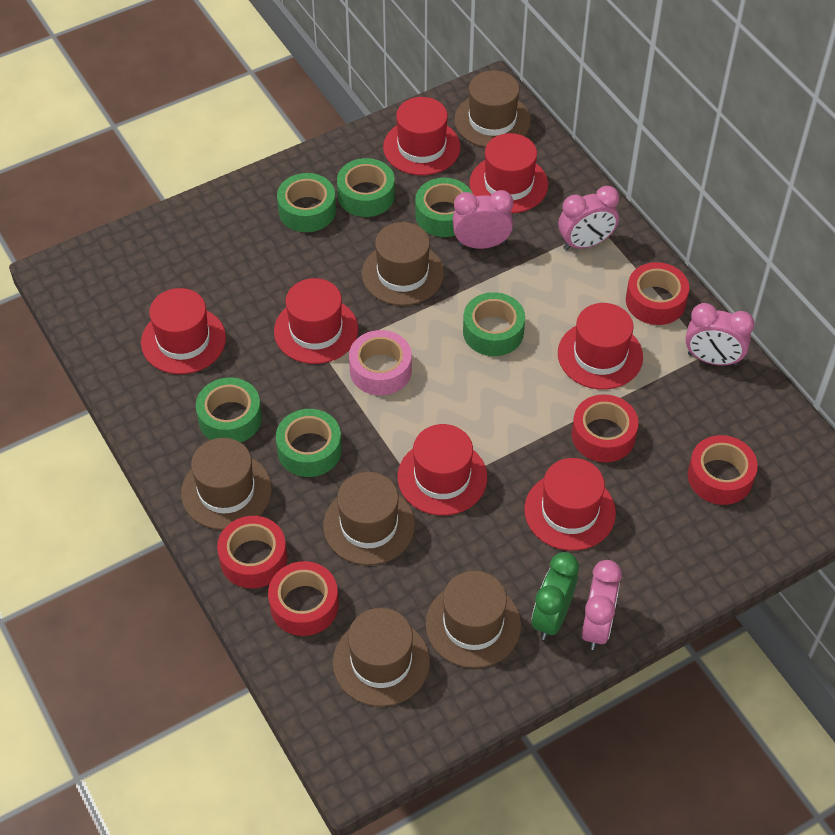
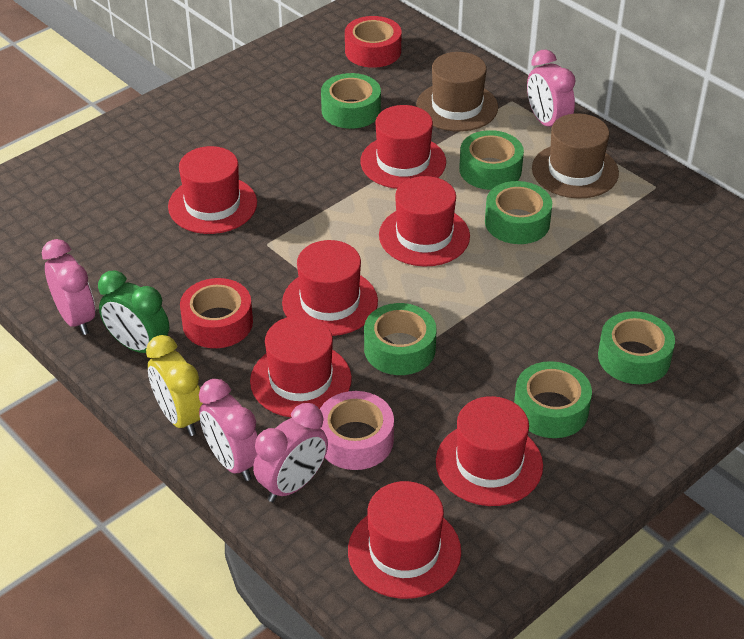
brown hat: [181,438,272,530] [323,472,415,565] [333,608,430,707] [362,222,444,306] [425,571,521,668] [454,70,531,147] = 6 -> [416,52,498,132] [532,113,619,198] = 2
red tape: [217,516,287,588] [268,561,339,636] [572,394,638,462] [626,262,689,325] [688,435,758,505] = 5 -> [180,278,253,348] [345,16,401,68] = 2
yellow clock: none = 0 -> [146,335,203,436] = 1

